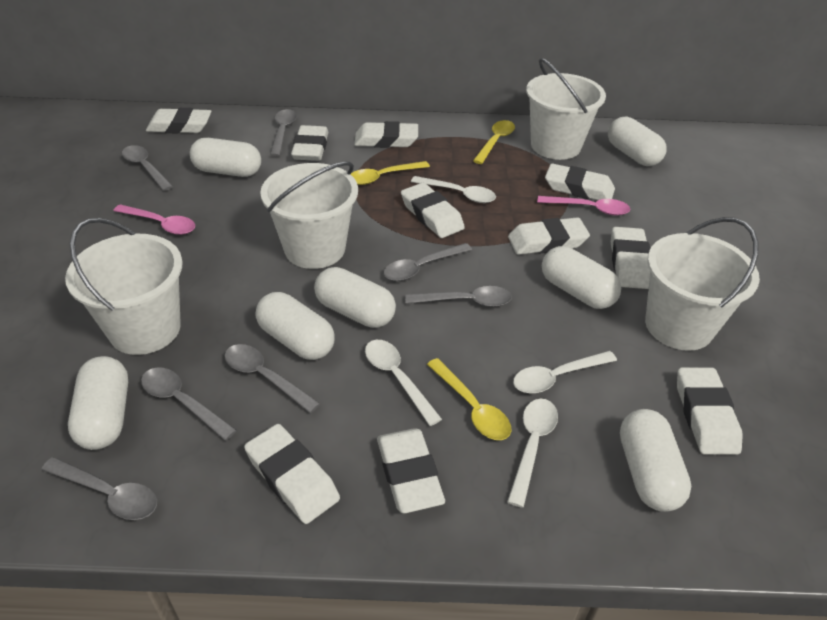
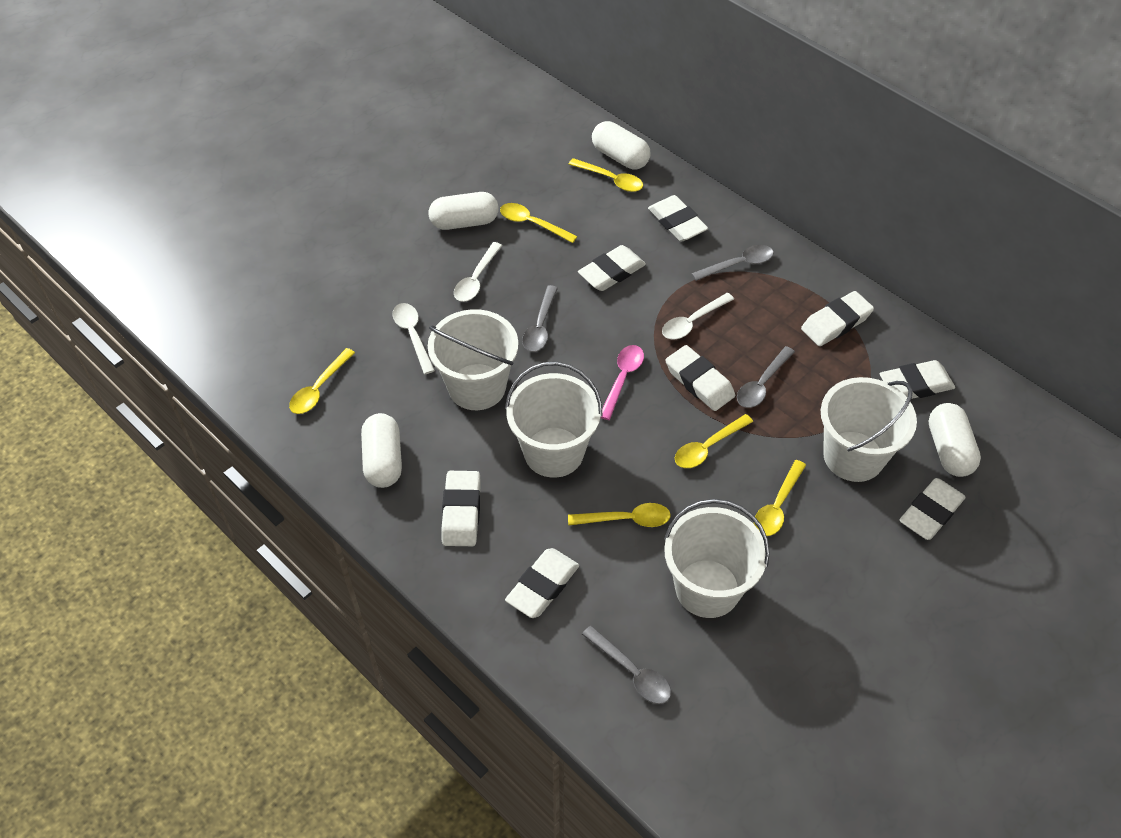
grey spoon: [41,457,157,520] [122,145,173,191] [141,368,237,441] [224,344,320,413] [270,109,297,157] [383,243,472,281] [405,286,512,307] = 7 -> [522,285,558,352] [582,626,671,704] [691,245,774,281] [737,346,795,408] = 4
pink spoon: [113,204,195,235] [537,196,630,216] = 2 -> [600,345,644,420] = 1
white capsule: [68,356,128,450] [190,138,261,177] [256,292,335,360] [314,267,396,328] [542,246,621,309] [608,117,667,166] [620,409,691,512] = 7 -> [361,413,402,488] [429,192,499,230] [592,121,651,169] [929,403,981,477] = 4
white eraser: [146,108,212,134] [244,424,340,524] [291,125,328,161] [354,121,418,148] [377,428,445,513] [401,183,465,238] [508,217,590,255] [545,163,615,200] [611,227,651,289] [677,367,743,455] = 10 -> [441,471,480,546] [505,548,579,618] [578,245,646,291] [648,195,708,242] [665,345,735,411] [801,291,874,346] [880,360,955,399] [900,478,966,540] = 8
white spoon: [365,340,442,426] [411,176,496,203] [507,399,558,508] [513,351,617,393] = 4 -> [392,303,435,374] [454,242,502,302] [662,293,734,339] = 3
yellow spoon: [351,161,430,185] [427,358,511,440] [473,120,515,164] = 3 -> [289,348,355,414] [500,203,577,243] [568,503,671,527] [569,158,643,192] [675,414,753,468] [754,460,806,536] = 6

